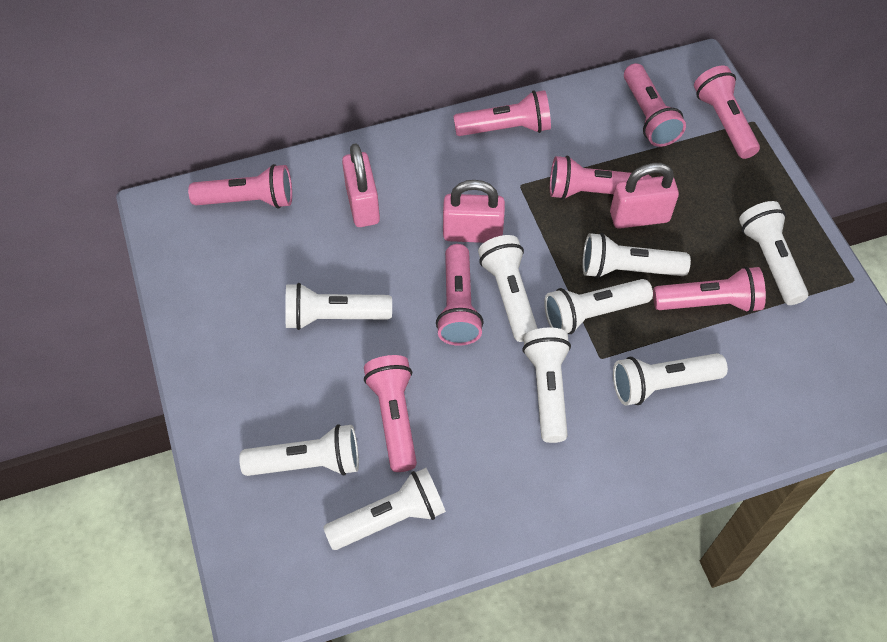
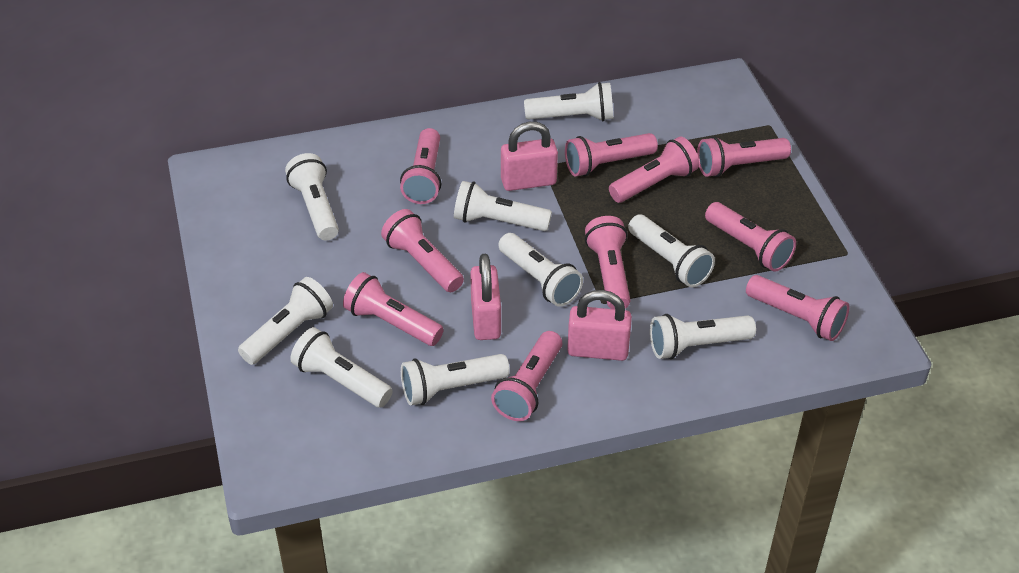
pink flashlight: [188,164,292,209] [364,355,417,472] [436,244,484,346] [453,90,551,136] [550,156,652,200] [624,63,686,147] [653,266,766,313] [694,66,760,159] = 8 -> [343,272,444,346] [381,209,464,292] [400,128,441,204] [491,331,562,421] [565,133,658,177] [585,216,630,309] [609,136,699,203] [697,136,791,177] [705,202,796,272] [746,275,850,341] = 10

